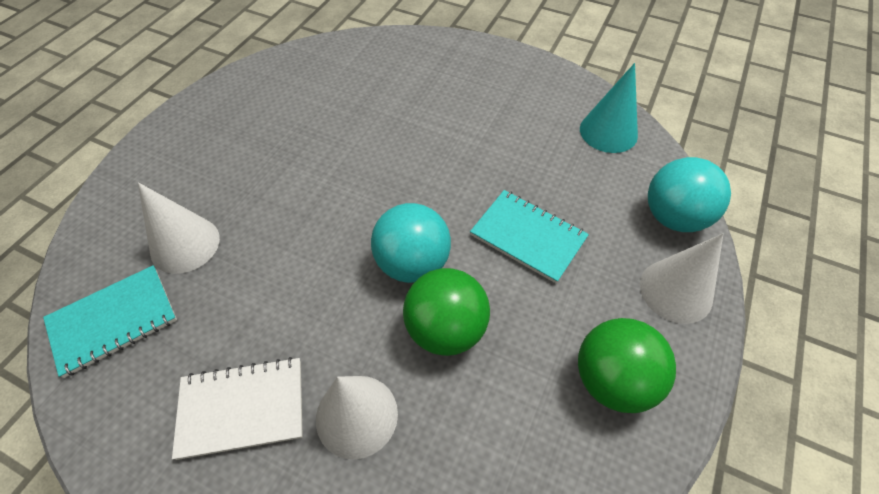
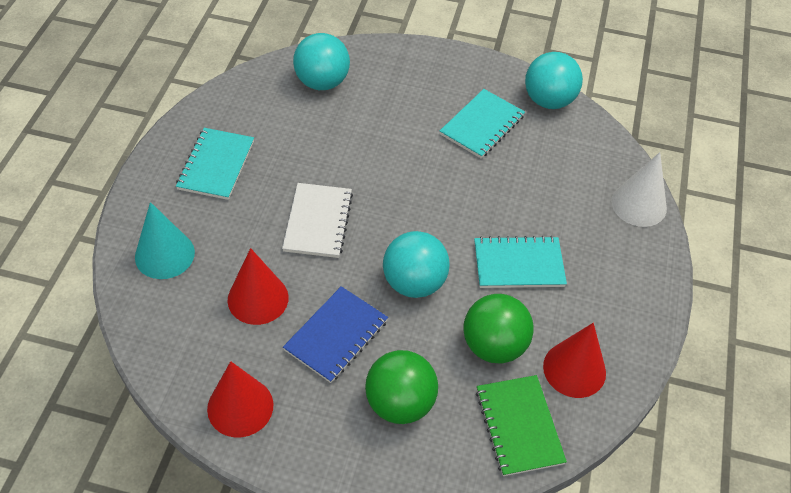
blue notebook: none = 0 -> [283,286,388,383] = 1
green notebook: none = 0 -> [476,375,567,476] = 1
red cone: none = 0 -> [207,361,273,437] [228,248,289,325] [543,323,606,398] = 3
turquoise ball: [371,203,451,283] [648,157,731,232] = 2 -> [293,33,350,90] [383,231,449,298] [525,52,583,109] = 3
turquoise notebook: [43,265,177,378] [470,190,589,283] = 2 -> [176,128,254,200] [440,89,525,158] [474,236,567,288] = 3
white cone: [138,182,220,274] [316,376,398,460] [640,234,723,324] = 3 -> [611,152,667,227] = 1

